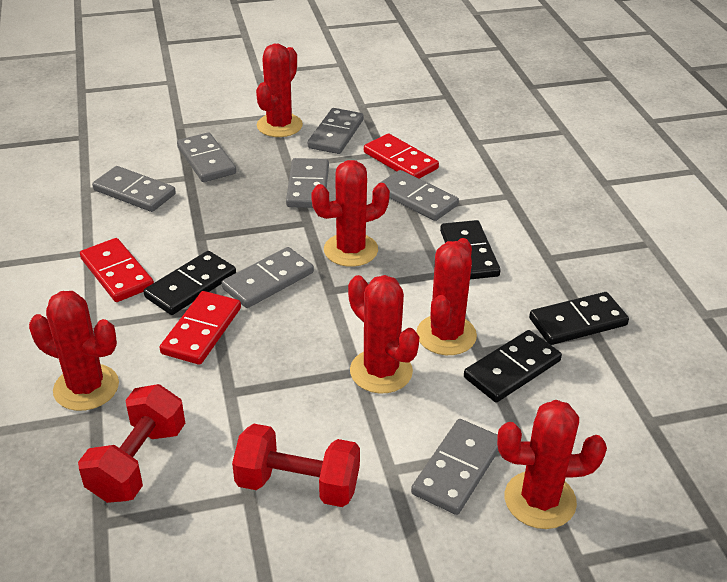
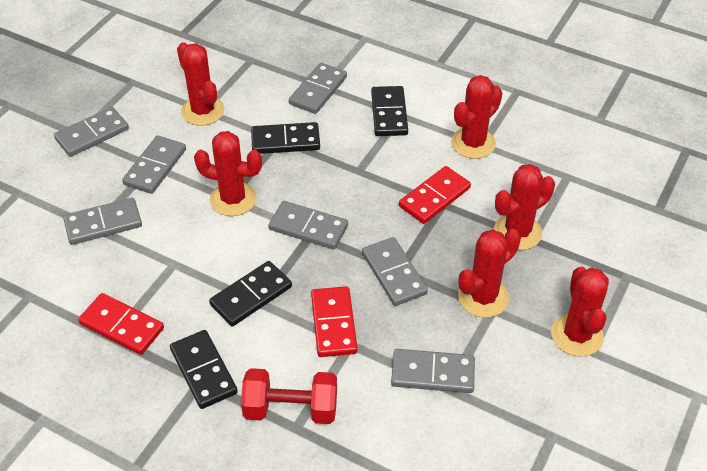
red dumbbell: [78,384,185,503] [232,424,360,507] = 2 -> [241,368,337,424] = 1

